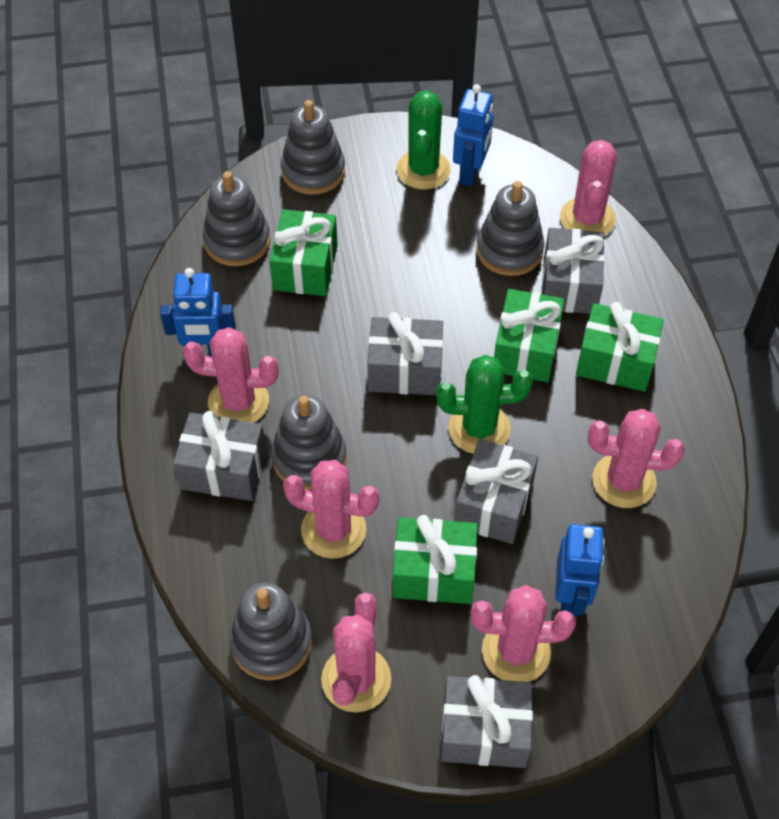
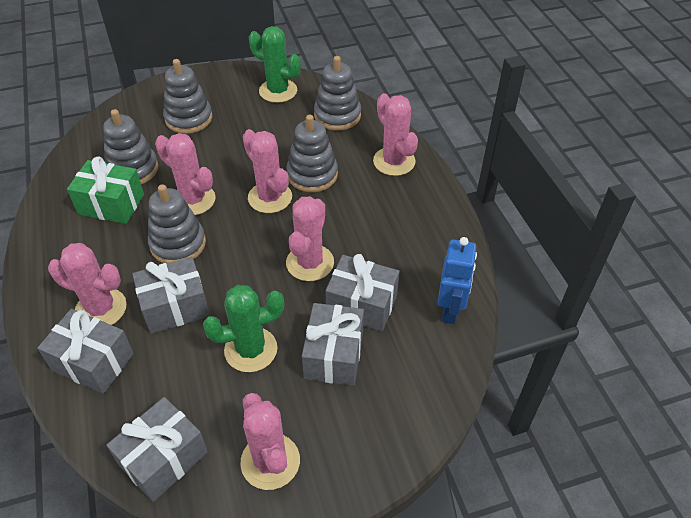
blue robot: [160,268,236,357] [453,84,493,187] [555,524,605,618] = 3 -> [437,237,477,324] = 1
green gift: [269,209,338,296] [393,515,478,604] [494,289,564,382] [576,302,664,392] = 4 -> [67,156,144,224] = 1

